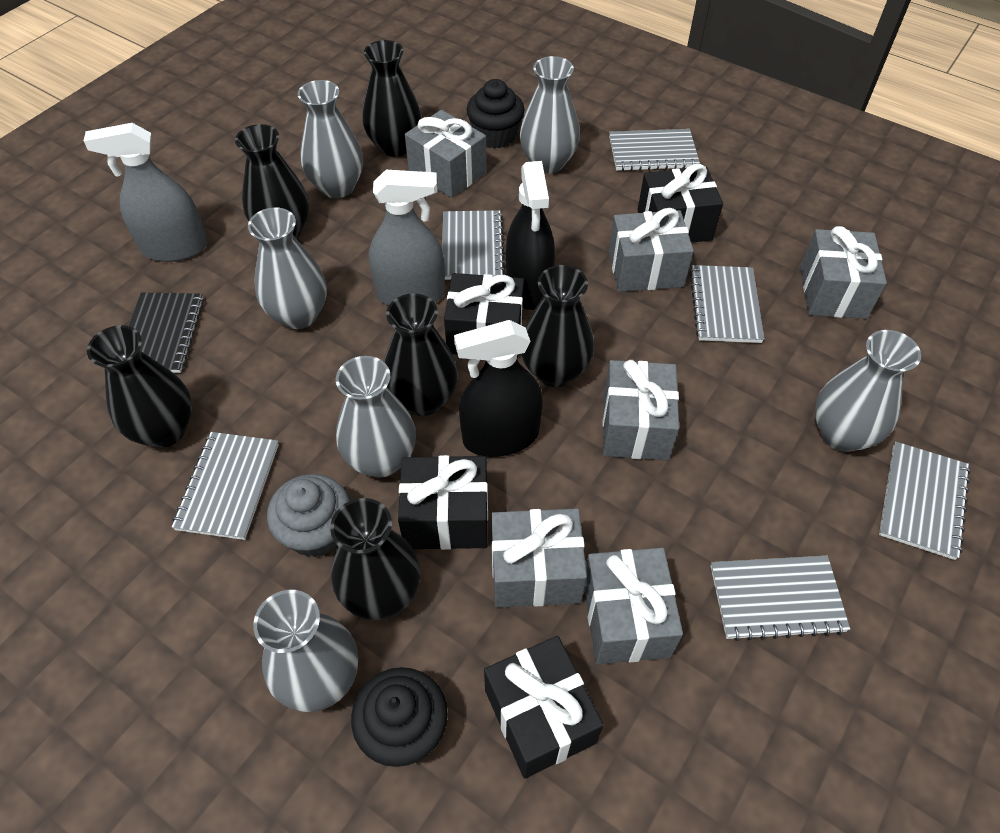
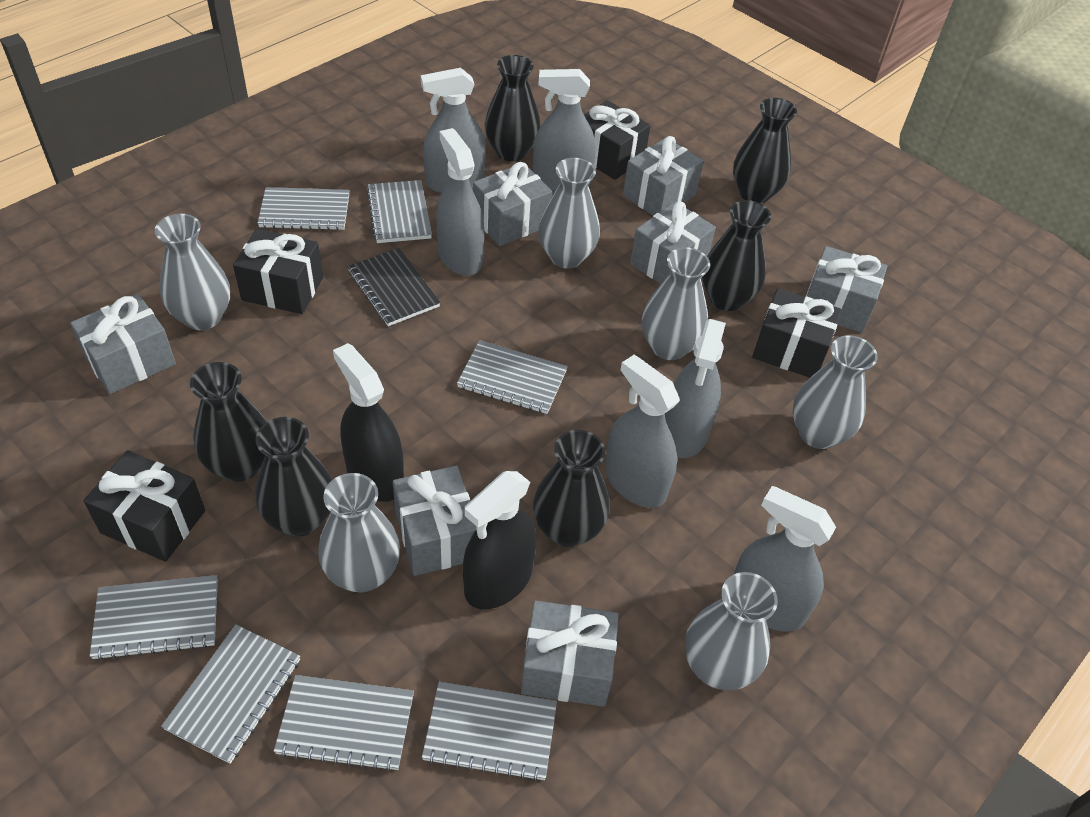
black cupcake: [351,667,448,767] [467,79,525,149] = 2 -> none = 0
grey cupcake: [267,474,350,558] = 1 -> none = 0
grey gift: [405,110,487,198] [491,508,587,607] [584,548,683,664] [603,360,679,460] [609,208,694,292] [800,226,887,319] = 6 -> [70,294,176,394] [393,465,476,576] [473,162,552,246] [521,600,619,707] [623,136,703,215] [630,202,716,284] [806,246,887,333] = 7
grey notebook: [172,432,279,540] [442,210,505,280] [609,129,700,171] [690,265,764,343] [711,556,850,641] [879,442,970,560] = 6 -> [90,575,218,660] [161,625,300,764] [258,187,349,230] [274,675,414,772] [366,180,432,243] [422,682,557,781] [457,340,568,414] = 7
grey spray bottle: [84,123,208,262] [369,170,445,306] = 2 -> [421,68,486,193] [436,128,484,276] [533,69,596,192] [605,355,680,508] [665,319,726,458] [734,486,836,632] = 6

